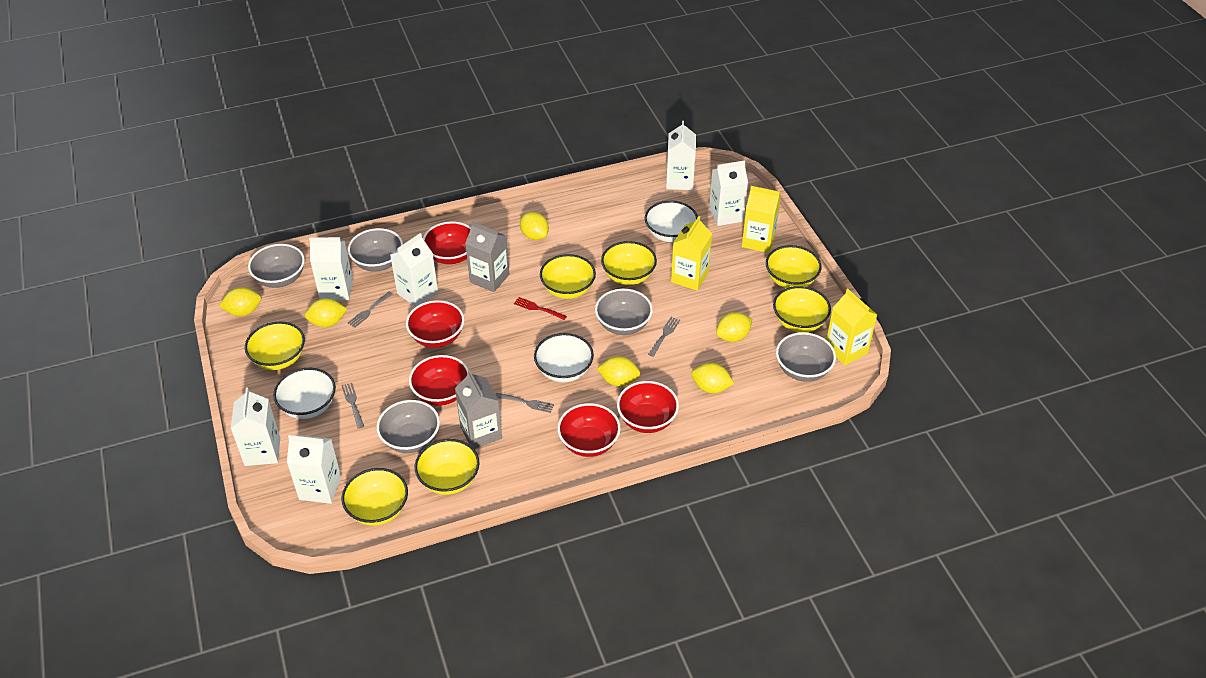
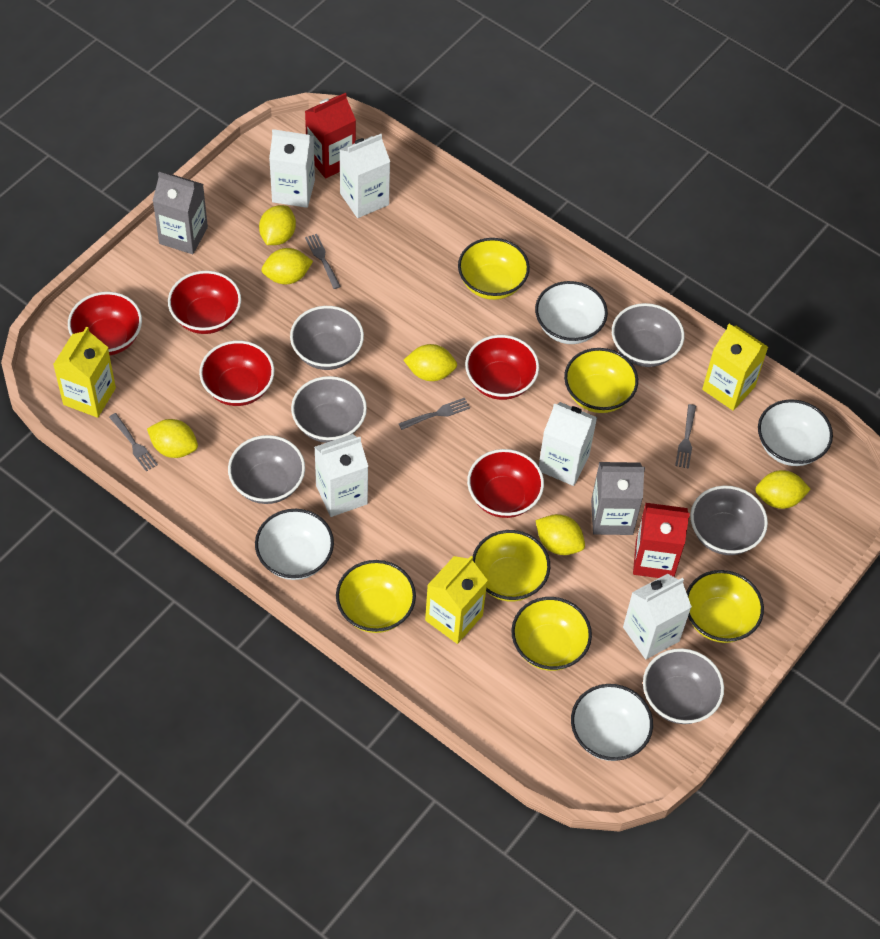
grey bowl: [248,244,305,288] [348,228,403,271] [377,400,440,453] [595,289,653,335] [776,332,836,382] = 5 -> [228,435,305,504] [290,306,364,370] [291,376,367,443] [612,303,684,367] [643,648,724,724] [690,486,768,555] = 6
red carton: none = 0 -> [305,93,356,179] [633,503,690,578] = 2
red fork: [514,297,567,320] = 1 -> none = 0
white bowl: [273,368,336,419] [534,333,594,382] [645,201,698,242] = 3 -> [255,509,334,580] [535,281,608,344] [571,684,653,761] [758,399,833,466] = 4
white carton: [231,388,280,466] [287,435,341,504] [309,237,353,300] [390,233,438,307] [666,121,696,190] [709,160,748,226] = 6 -> [269,129,315,208] [314,434,368,517] [340,134,390,218] [539,402,597,486] [623,574,692,659] = 5
yellow bowl: [245,322,305,370] [342,468,408,526] [415,439,480,495] [540,254,596,299] [601,241,657,285] [766,245,822,288] [773,286,831,332] = 7 -> [336,560,416,633] [458,238,530,300] [473,530,550,601] [511,597,592,671] [564,348,638,413] [686,570,764,643] = 6

